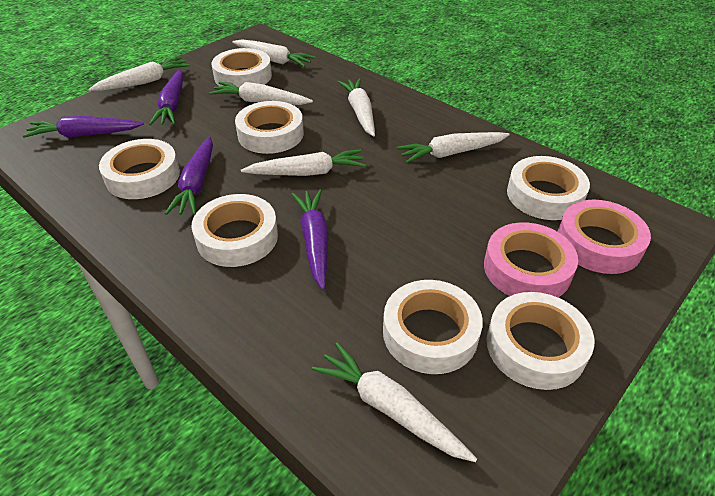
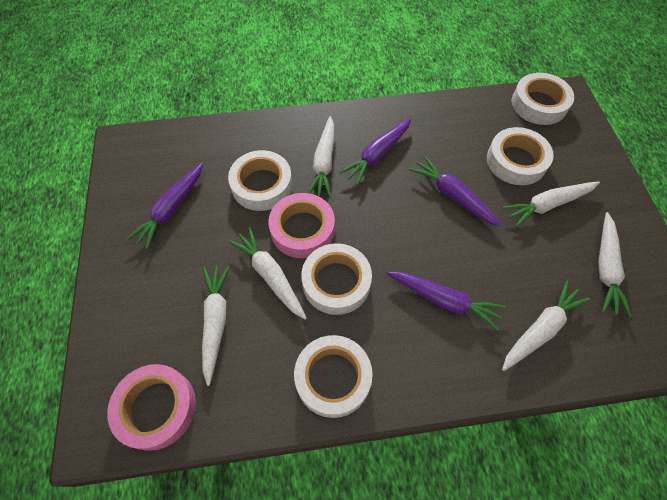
white carrot: [88,56,190,91] [209,82,313,105] [232,39,316,67] [241,149,366,176] [312,342,477,462] [338,78,375,137] [397,132,510,163] = 7 -> [202,265,230,386] [228,227,307,320] [308,116,334,198] [502,181,600,227] [502,281,590,371] [598,212,632,317] = 6
white tape: [99,139,180,199] [192,194,278,267] [211,48,272,88] [235,101,304,154] [383,280,483,374] [486,292,594,390] [507,156,590,220] = 7 -> [228,150,292,211] [294,335,373,418] [301,243,372,315] [487,127,554,185] [512,73,574,125] = 5

